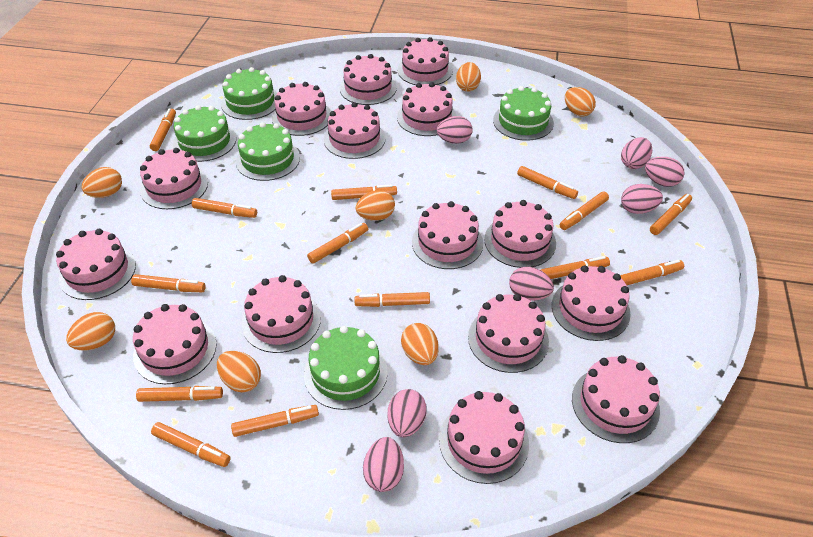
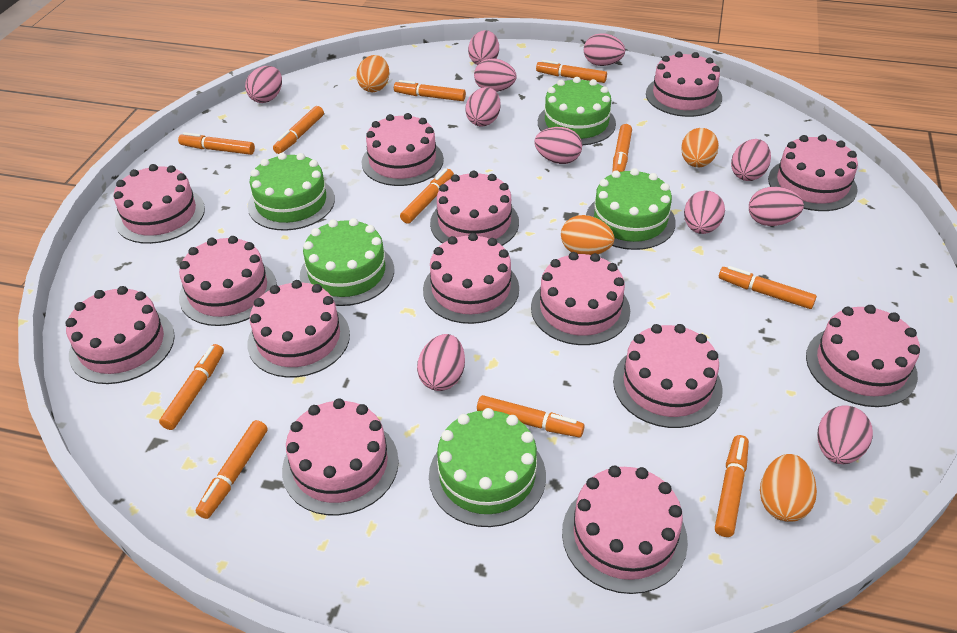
orange egg: [66,312,115,350] [82,167,122,198] [217,351,261,392] [356,190,395,221] [401,323,439,365] [456,62,481,92] [565,87,596,117] = 7 -> [356,55,390,92] [561,215,614,255] [681,128,719,167] [760,454,817,522] = 4
orange marker: [131,274,206,292] [136,386,223,402] [150,108,176,151] [151,422,231,467] [192,198,257,218] [231,405,319,437] [307,223,368,264] [331,185,397,200] [354,292,430,307] [517,166,578,199] [541,256,610,279] [560,192,609,230] [620,260,684,285] [650,194,692,235] = 14 -> [159,344,224,430] [178,132,255,155] [196,420,268,519] [273,106,324,154] [394,80,466,101] [400,168,454,224] [477,395,584,437] [536,60,607,83] [612,124,632,172] [715,435,749,537] [719,266,817,309] = 11
pink cake: [56,229,136,300] [133,304,217,384] [140,148,208,209] [242,275,321,353] [272,82,331,136] [324,102,386,159] [340,54,397,105] [397,37,453,85] [397,82,457,136] [412,201,483,269] [439,391,529,484] [468,294,549,373] [484,200,556,268] [552,265,631,341] [572,355,660,443] = 15 -> [65,286,175,384] [113,164,205,244] [179,236,277,326] [247,280,350,378] [282,398,399,515] [362,113,444,186] [423,233,519,324] [430,170,519,246] [531,252,630,345] [562,466,688,594] [613,324,723,428] [646,51,722,117] [768,135,858,211] [806,305,920,407] = 14
pink egg: [363,437,404,492] [387,389,427,437] [437,116,473,144] [509,267,554,301] [621,137,652,169] [621,184,663,214] [645,157,684,187] = 7 -> [245,66,282,103] [417,334,465,391] [465,87,501,127] [468,30,499,65] [474,58,517,92] [534,127,582,164] [584,33,625,66] [684,191,725,234] [731,139,771,181] [749,187,804,226] [818,405,873,464] = 11

